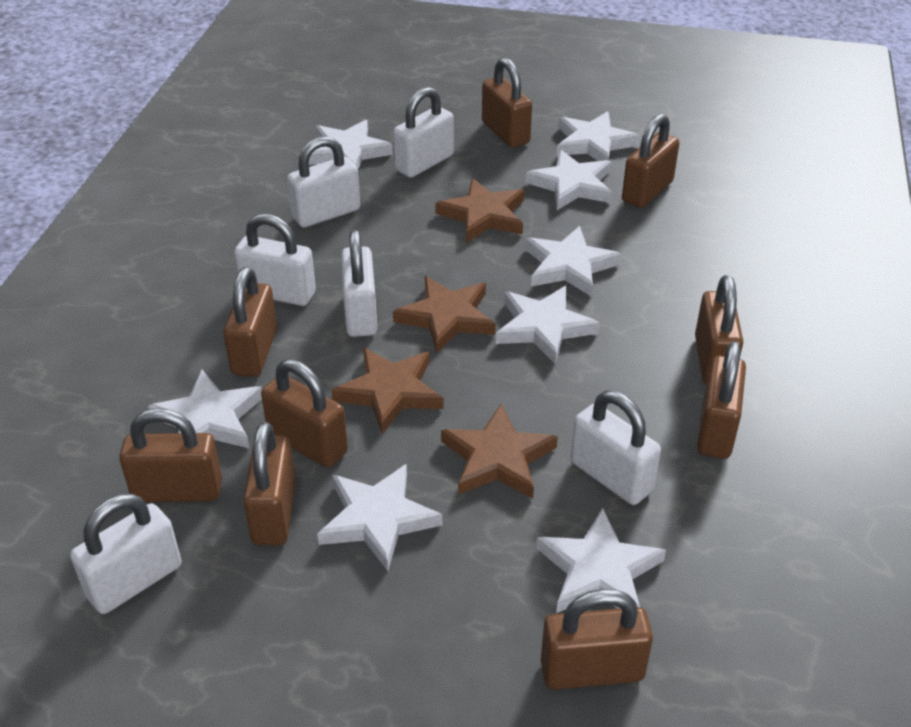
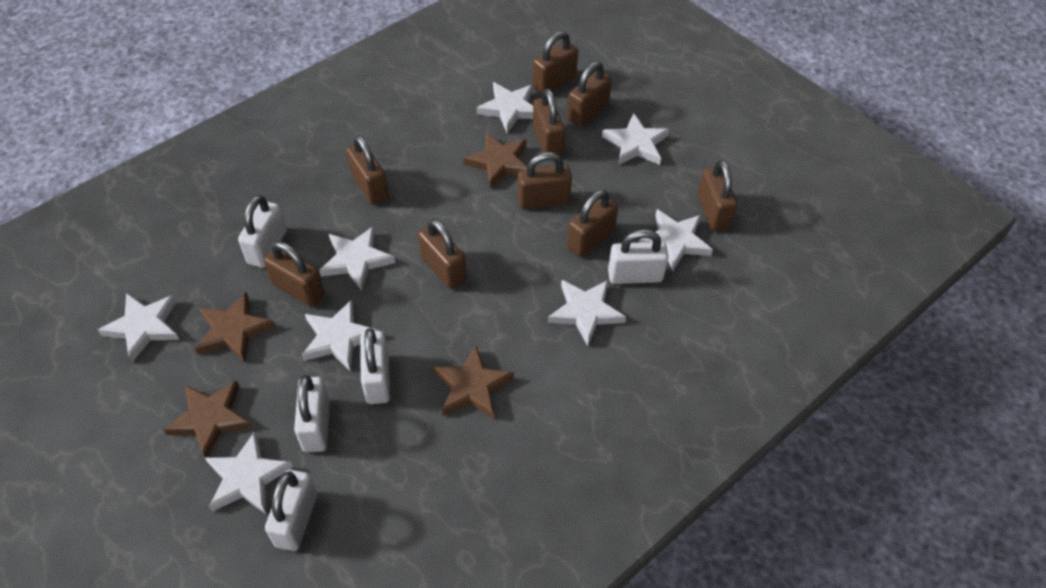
white padlock: [70,494,182,614] [234,214,316,306] [287,136,360,227] [341,230,377,337] [393,87,454,178] [571,390,661,505] = 6 -> [238,195,287,268] [265,470,317,551] [294,375,330,452] [360,328,390,404] [608,229,669,284] = 5

